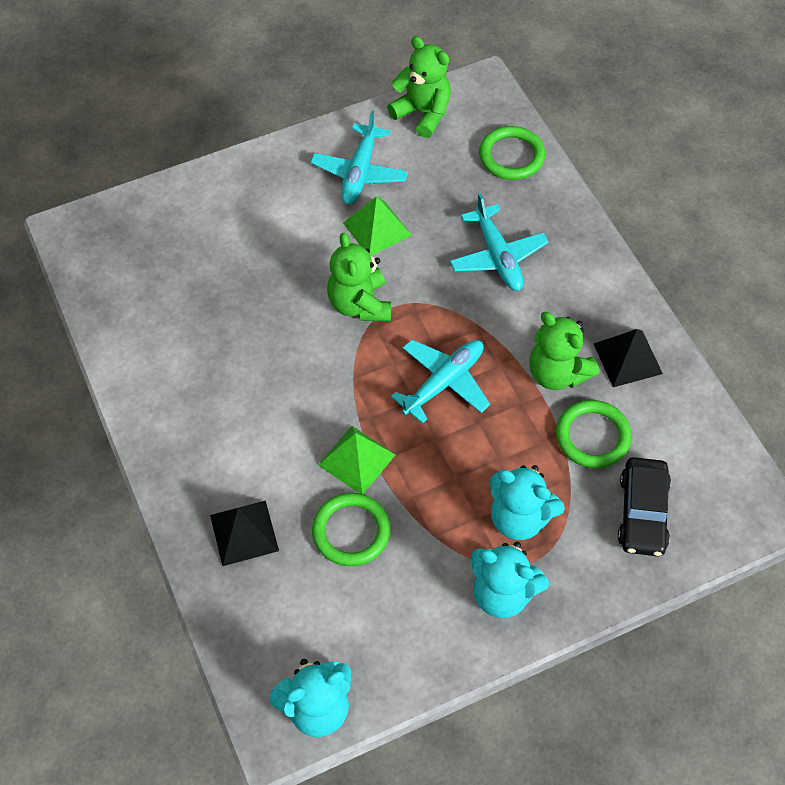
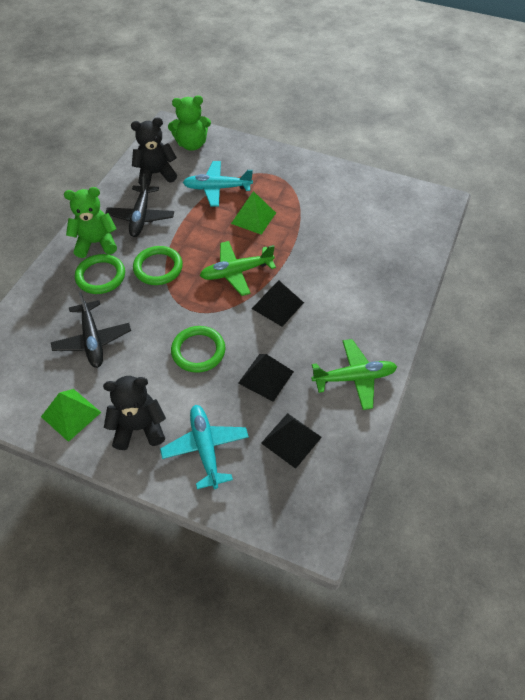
black car: [618,457,671,556] = 1 -> none = 0
black plane: none = 0 -> [51,291,131,368] [105,174,174,237] = 2
black pyramid: [210,500,279,566] [594,329,663,387] = 2 -> [238,354,294,402] [252,280,304,327] [261,413,322,469] = 3
black teddy bear: none = 0 -> [103,376,166,450] [131,117,177,186] = 2
green plane: none = 0 -> [200,241,276,296] [311,339,397,410] = 2
green teddy bear: [327,233,391,321] [387,36,451,138] [529,312,600,390] = 3 -> [64,187,117,258] [168,95,211,151] = 2
turquoise plane: [311,110,408,204] [391,339,490,424] [450,193,549,291] = 3 -> [160,405,249,489] [183,161,253,207] = 2
turquoise teddy bear: [269,659,351,737] [471,542,549,618] [490,465,565,540] = 3 -> none = 0

